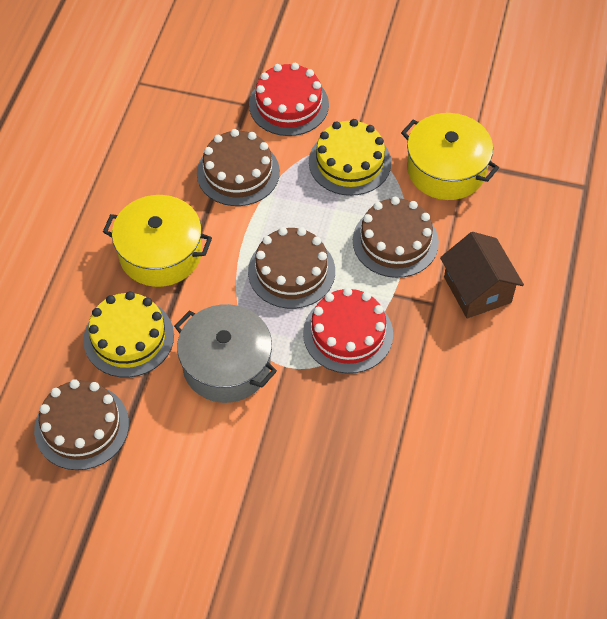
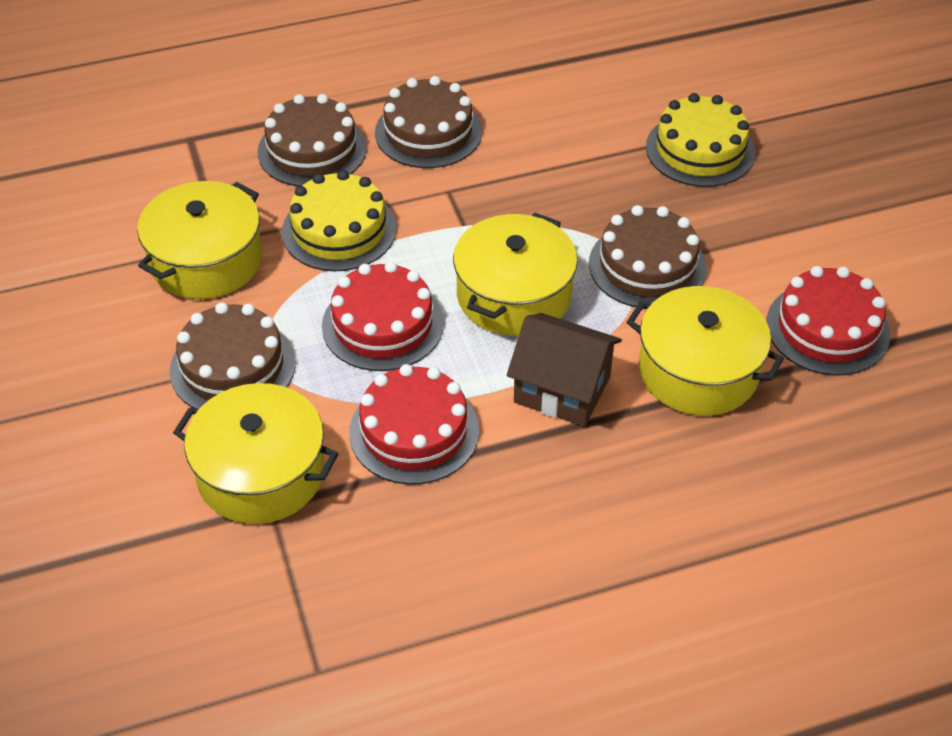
grey pot: [174,304,277,403] = 1 -> none = 0
red cake: [249,63,329,136] [303,287,393,374] = 2 -> [322,261,444,371] [349,364,479,485] [766,266,890,376] = 3
yellow pot: [103,195,212,287] [401,113,499,200] = 2 -> [137,181,262,299] [173,383,339,524] [453,212,578,336] [627,286,784,416] = 4

